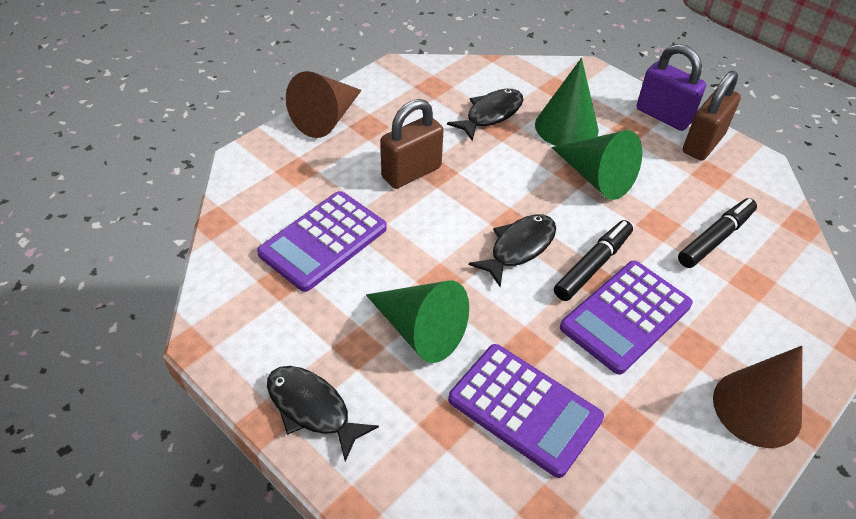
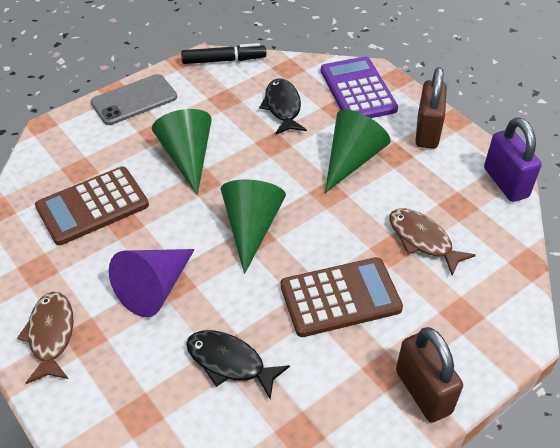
black fish: [267,366,379,462] [447,89,523,141] [469,214,556,287] = 3 -> [186,330,290,399] [259,78,307,135] = 2
black marker: [554,220,633,301] [678,198,757,268] = 2 -> [181,43,266,64] = 1
brown calculator: none = 0 -> [35,167,149,245] [281,257,403,337] = 2
brown cone: [286,71,362,138] [713,346,802,448] = 2 -> none = 0
brown fish: none = 0 -> [17,292,74,384] [389,208,476,276] = 2
grey phone: none = 0 -> [91,74,177,125] = 1
purple calculator: [257,191,387,292] [448,344,604,478] [560,261,693,374] = 3 -> [321,56,398,118] = 1
purple cone: none = 0 -> [109,249,195,317] = 1

